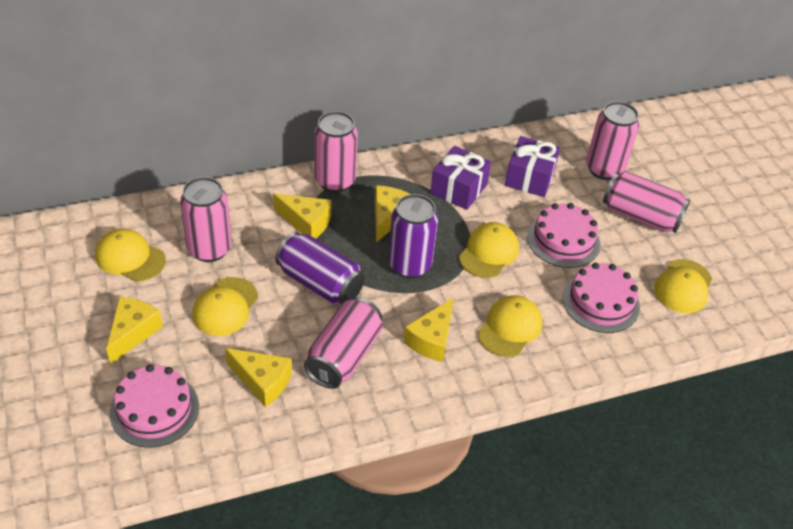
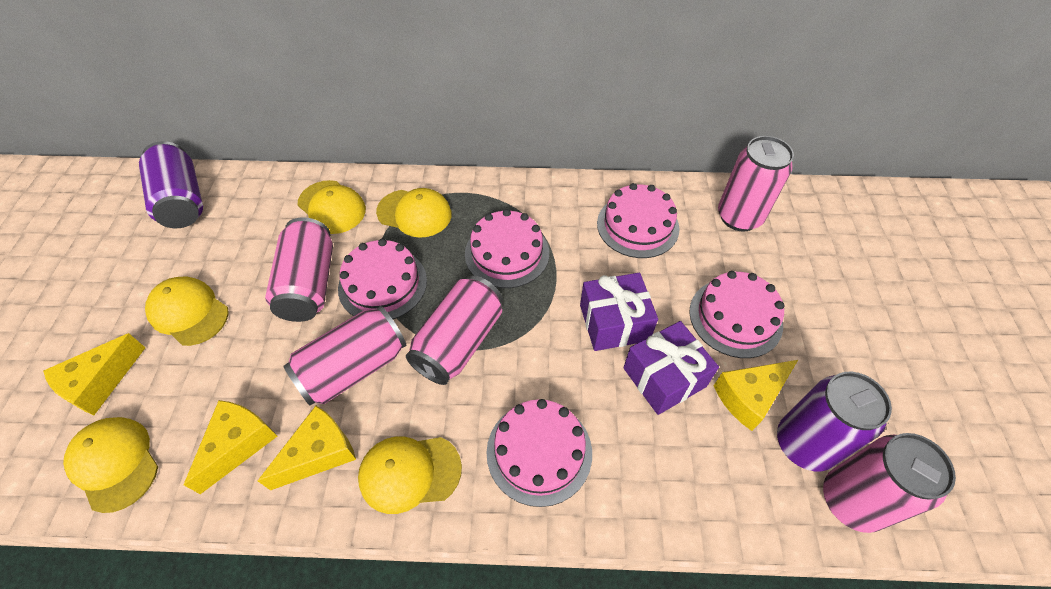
pink cake: [109,364,199,448] [527,203,601,268] [563,263,640,333] = 3 -> [338,239,427,319] [465,209,549,288] [486,399,592,507] [597,183,680,258] [689,271,784,358] = 5
yellow cheese: [106,297,163,364] [225,348,292,407] [273,193,332,239] [375,185,409,243] [403,297,454,362] = 5 -> [43,333,146,415] [184,400,277,494] [258,406,356,490] [714,360,798,431] = 4

